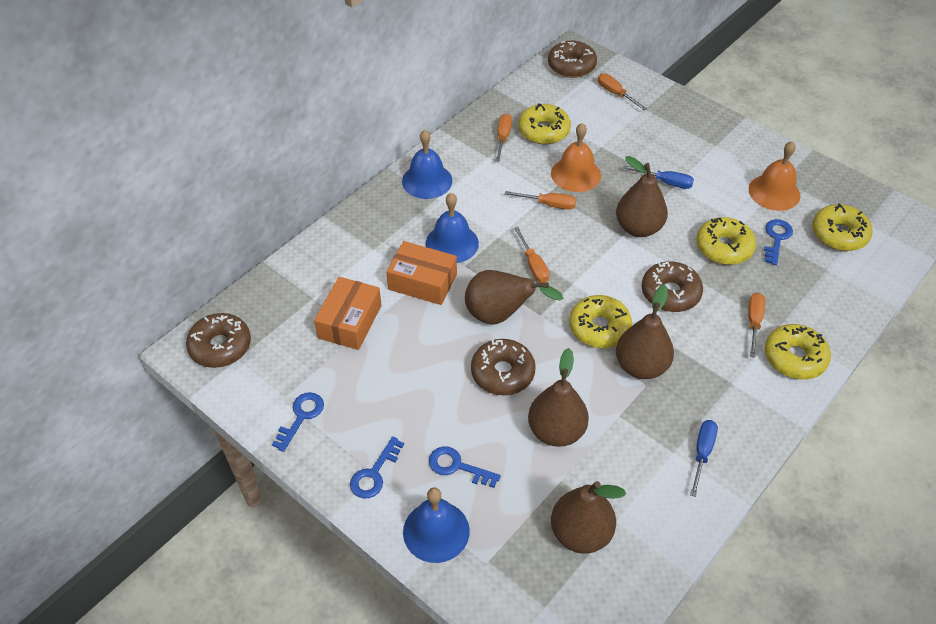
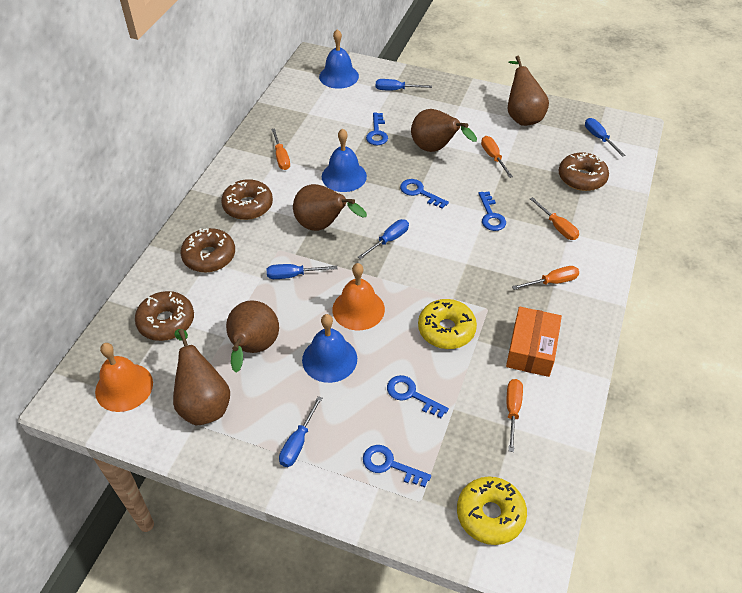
blue key: [272,392,324,452] [350,437,404,498] [429,446,501,488] [764,219,793,265] = 4 -> [363,445,431,487] [366,113,388,145] [387,375,449,418] [400,179,449,209] [479,192,506,231] = 5
blue screwdriver: [624,165,694,189] [690,420,718,497] = 2 -> [267,264,337,279] [279,396,322,467] [358,219,409,260] [376,79,432,90] [585,118,626,157] = 5
orange box: [314,277,382,350] [386,241,457,305] = 2 -> [506,307,562,377] = 1
yellow donut: [518,103,571,144] [569,295,632,348] [696,217,756,265] [765,324,831,379] [812,203,873,251] = 5 -> [418,299,477,349] [457,477,527,545] = 2

